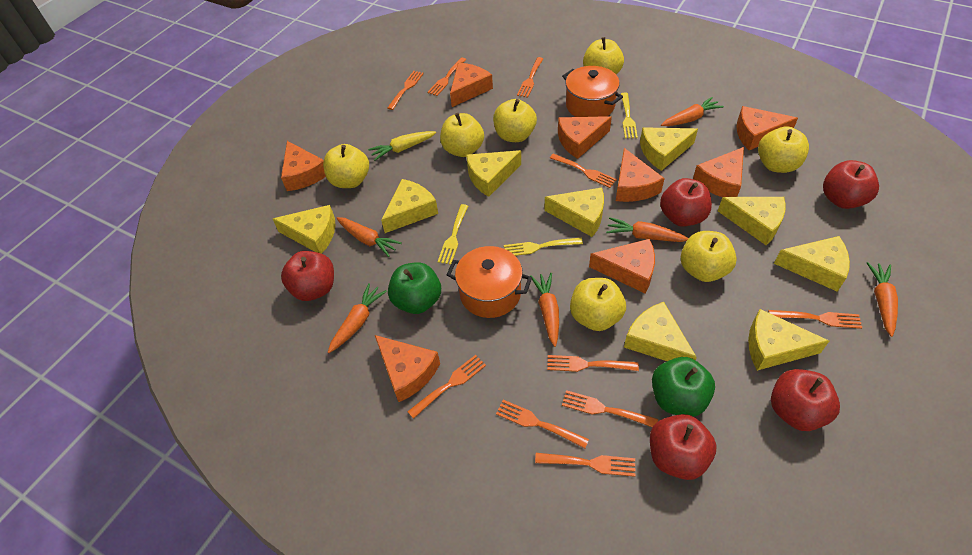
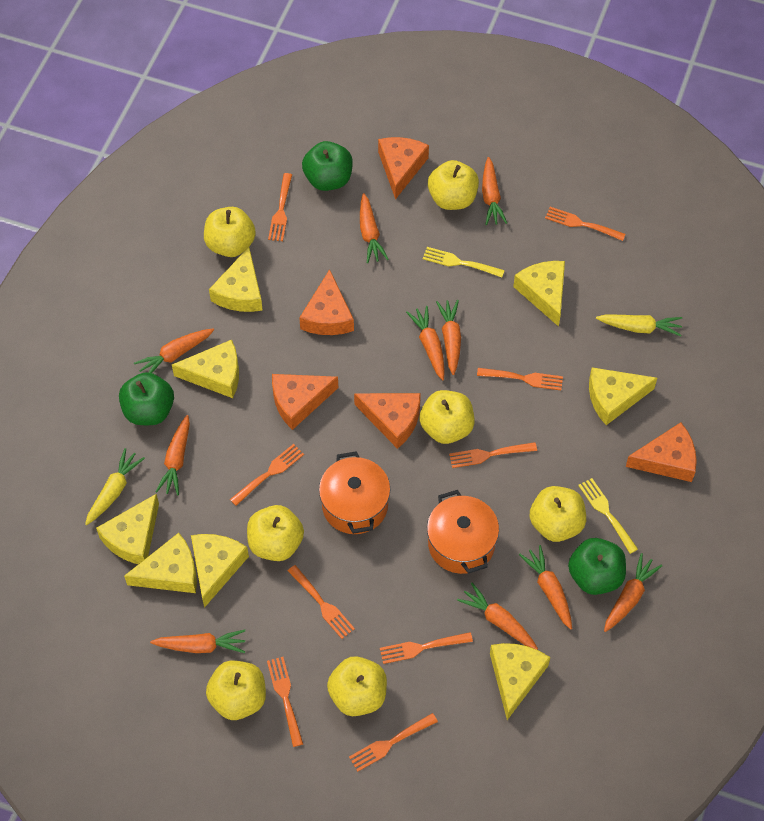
green apple: [388,262,441,314] [652,357,715,417] = 2 -> [119,372,174,425] [302,141,353,191] [568,538,626,595] = 3
orange carrot: [328,283,387,353] [336,217,402,257] [530,273,559,347] [606,217,689,242] [661,97,724,126] [867,262,898,337] = 6 -> [134,329,214,373] [150,629,245,653] [155,415,190,496] [360,193,389,263] [406,306,445,380] [436,300,461,375] [457,583,538,650] [482,157,507,225] [519,545,572,630] [604,553,662,632] = 10
orange cheese: [281,141,326,191] [375,335,440,402] [450,63,493,107] [558,116,612,159] [589,239,655,294] [616,148,665,202] [693,147,744,197] [736,106,798,150] = 8 -> [272,374,338,430] [299,269,354,335] [354,393,421,449] [378,137,429,200] [626,422,697,482] = 5
orange fork: [387,71,424,110] [407,355,486,419] [428,58,466,96] [496,400,589,448] [517,57,543,97] [535,453,636,477] [547,355,639,372] [550,153,617,188] [562,390,658,427] [768,310,862,329] = 10 -> [230,444,304,506] [267,657,303,747] [268,173,292,241] [288,565,355,639] [349,713,438,772] [380,632,473,664] [449,442,537,468] [477,368,563,390] [545,207,626,241] = 9
red apple: [281,251,334,301] [650,414,717,480] [660,178,712,227] [771,369,840,431] [823,160,879,209] = 5 -> none = 0
yellow carrot: [368,131,436,161] = 1 -> [85,448,145,525] [596,314,682,336] = 2
yellow cheese: [273,205,335,254] [381,179,438,233] [466,150,521,197] [544,188,604,237] [624,302,697,361] [640,127,698,171] [718,197,786,245] [748,309,829,371] [774,236,850,292] = 9 -> [96,494,159,564] [124,533,197,593] [172,340,239,398] [191,534,249,608] [209,247,263,312] [490,643,550,720] [513,261,565,327] [589,368,657,425] = 8
yellow fork: [438,204,468,265] [504,238,583,256] [621,93,638,138] = 3 -> [423,247,505,278] [578,478,638,554] = 2

